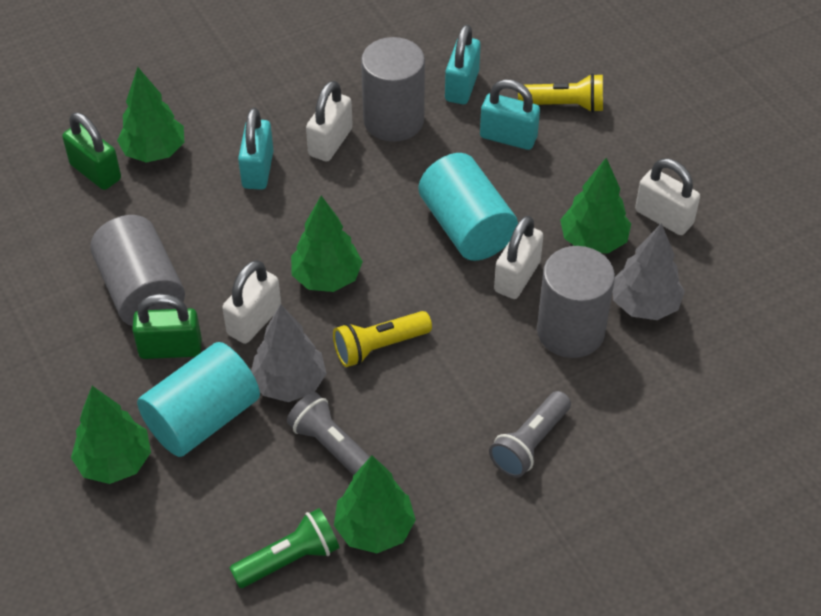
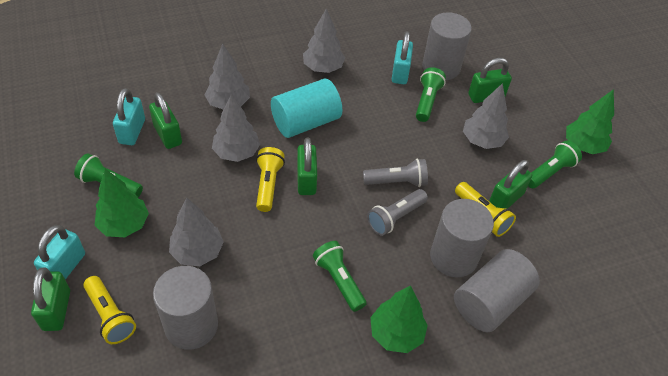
green flashlight: [229,508,340,588] = 1 -> [74,153,143,197] [313,241,367,312] [416,67,446,122] [528,140,582,188] = 4
green padlock: [62,113,121,190] [132,294,202,359] = 2 -> [31,267,70,331] [149,92,182,149] [297,137,317,195] [468,58,512,103] [489,160,532,209] = 5
green tree: [71,386,151,484] [117,67,184,163] [291,196,363,292] [334,455,416,553] [560,158,631,253] = 5 -> [95,169,149,237] [370,286,428,353] [566,89,614,154] = 3
grey cylinder: [90,215,185,326] [361,37,425,142] [537,246,615,358] = 3 -> [153,266,218,350] [422,12,472,80] [430,199,494,278] [454,249,540,332] = 4
grey tree: [251,304,327,402] [613,223,685,320] = 2 -> [169,197,224,266] [205,43,250,110] [212,94,260,162] [303,8,345,73] [463,83,509,149] = 5
turquoise cylinder: [137,342,260,457] [419,153,518,261] = 2 -> [271,79,342,138] = 1
white padlock: [222,260,281,344] [306,81,353,162] [494,216,544,299] [635,159,700,235] = 4 -> none = 0
yellow flashlight: [333,311,432,367] [518,73,603,113] = 2 -> [83,276,136,344] [256,147,285,212] [455,182,516,237] = 3

